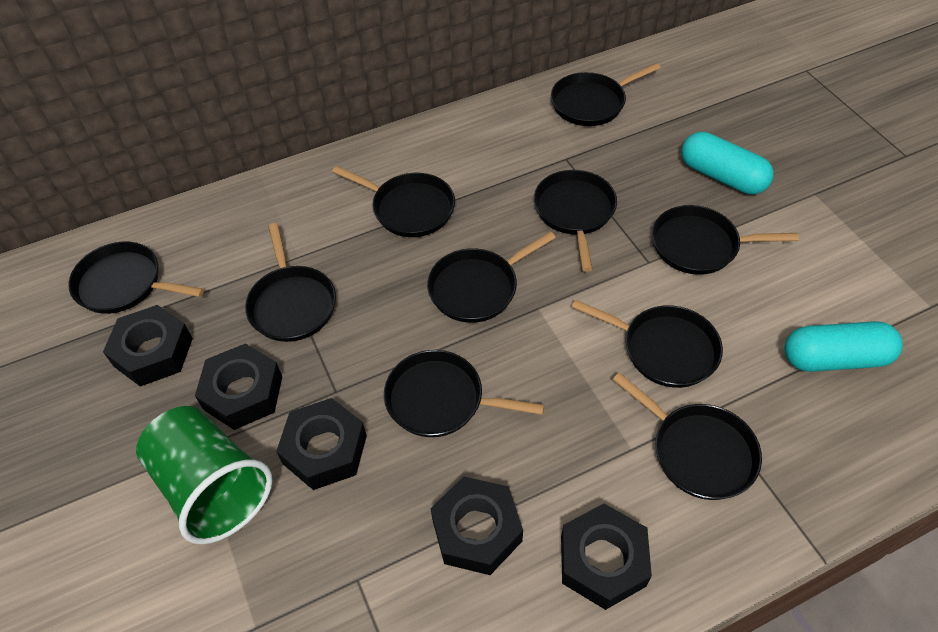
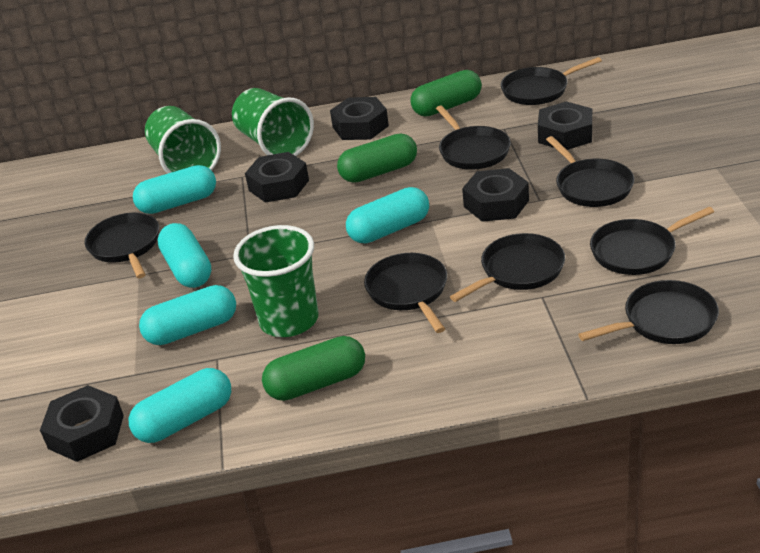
black pan: [68,242,204,314] [245,223,336,342] [332,166,455,237] [384,350,544,437] [427,231,556,323] [534,170,617,272] [551,63,661,126] [572,299,723,388] [612,373,762,500] [652,205,799,275] = 10 -> [85,213,159,278] [364,253,447,333] [436,105,511,170] [450,233,565,302] [501,57,602,105] [546,136,634,207] [578,280,719,344] [590,207,714,275] = 8
green capsule: none = 0 -> [262,336,365,401] [337,134,417,183] [411,70,482,116] = 3
green cup: [136,406,273,544] = 1 -> [145,106,221,174] [232,88,314,156] [233,225,318,337] = 3
turquoise capsule: [681,132,774,195] [784,321,903,372] = 2 -> [129,368,231,443] [133,165,216,214] [139,285,236,345] [158,223,211,288] [346,187,429,243] = 5

